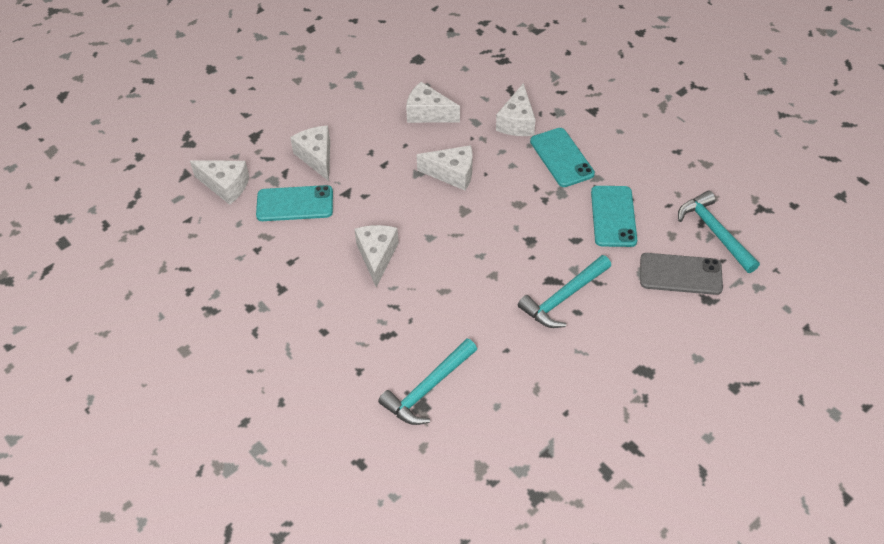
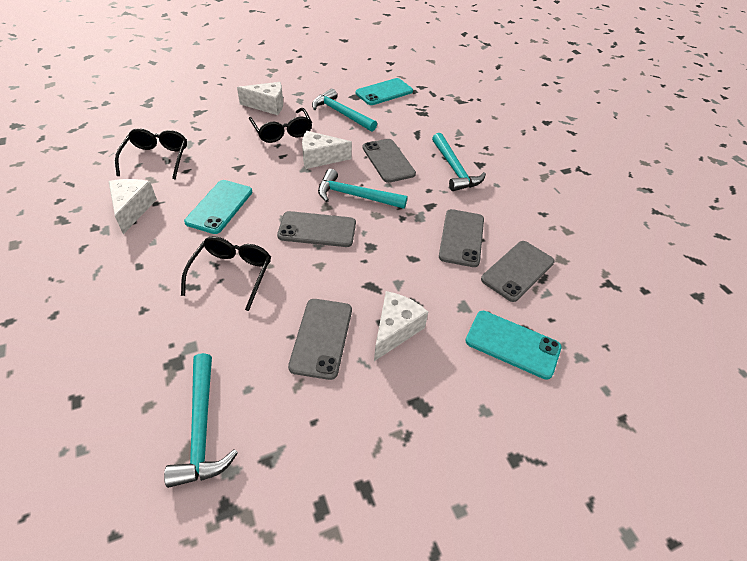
black glasses: none = 0 -> [115,128,187,179] [181,236,271,311] [249,108,312,143] = 3
grey phone: [640,253,723,295] = 1 -> [277,211,356,247] [288,299,352,380] [363,139,416,183] [439,209,484,267] [481,241,555,302] = 5
turquoise hammer: [378,338,477,425] [518,255,611,328] [678,190,760,273] = 3 -> [164,353,238,488] [312,89,377,131] [318,169,407,209] [432,133,486,191] = 4
white cheese: [190,160,249,205] [290,126,330,181] [354,225,399,287] [406,82,460,123] [417,145,472,191] [496,83,536,136] = 6 -> [108,179,157,234] [237,82,283,115] [302,131,352,169] [374,291,428,361] = 4

